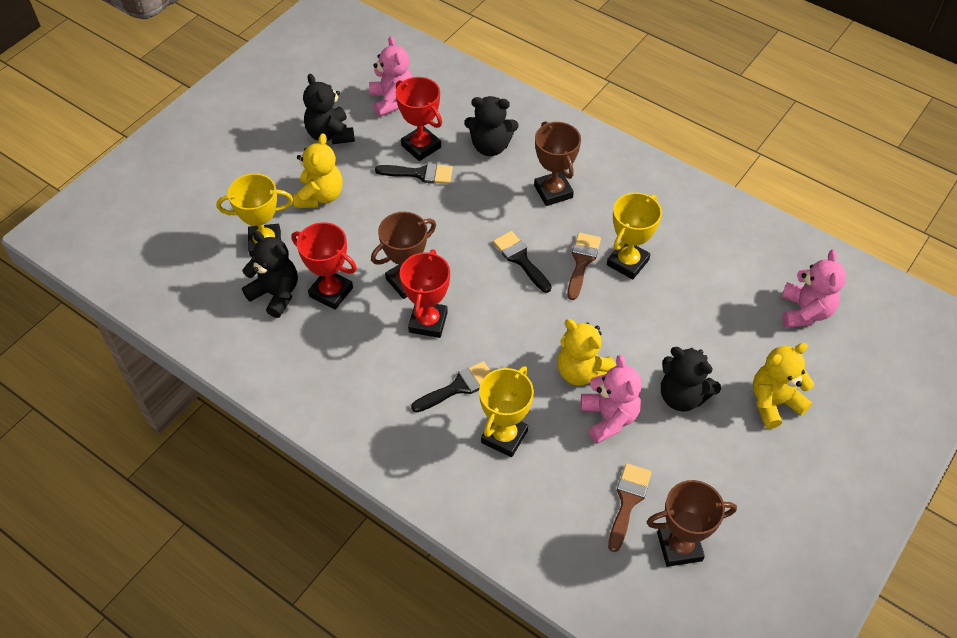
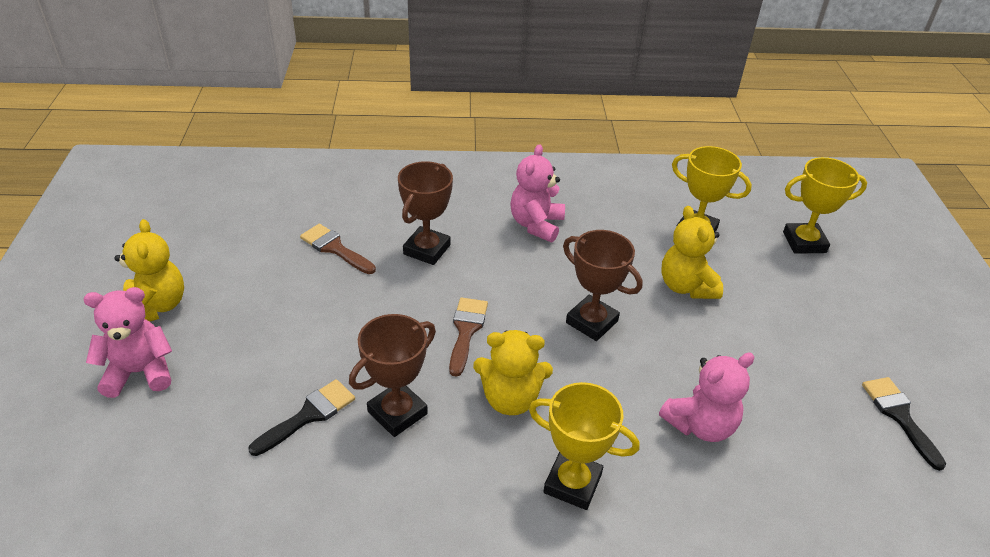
black brush: [375,163,453,184] [411,361,491,413] [493,231,552,293] = 3 -> [248,379,355,456] [862,377,946,471] = 2
black teddy bear: [242,231,298,318] [303,74,355,144] [464,96,519,156] [661,347,721,412] = 4 -> none = 0
red trophy: [291,222,357,310] [396,77,442,161] [400,249,450,338] = 3 -> none = 0

